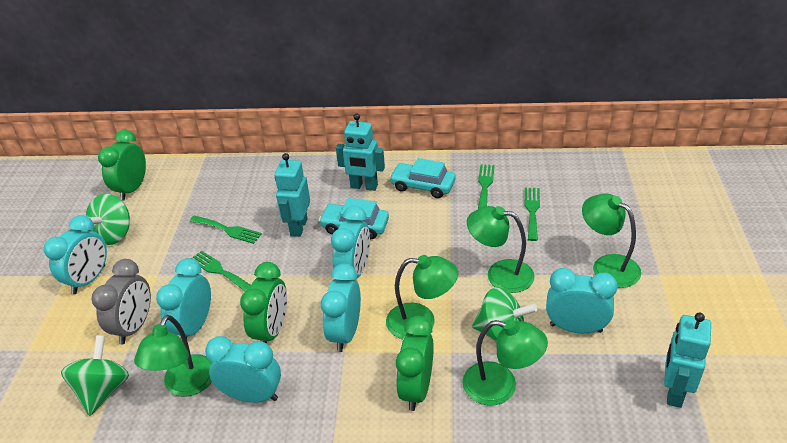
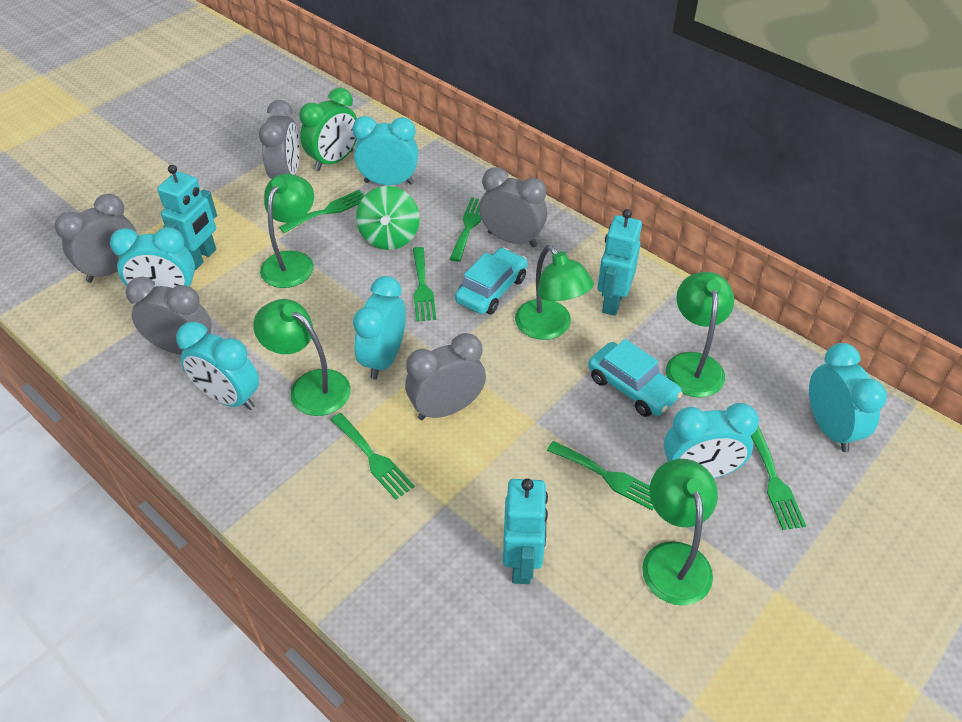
green clock: [98,130,146,201] [240,262,287,344] [396,316,434,411] = 3 -> [299,87,357,171] = 1
green fork: [190,216,262,244] [191,250,251,291] [478,164,495,209] [525,188,540,241] = 4 -> [279,190,365,233] [331,413,415,500] [413,247,436,322] [450,198,482,262] [547,441,654,510] [751,425,806,530] = 6
green spinning top: [61,335,129,416] [86,194,130,245] [472,287,537,342] = 3 -> [356,186,420,250] = 1
grey clock: [91,259,151,344] = 1 -> [55,194,137,283] [126,276,212,355] [259,100,300,179] [405,333,486,420] [479,167,547,247] = 5

